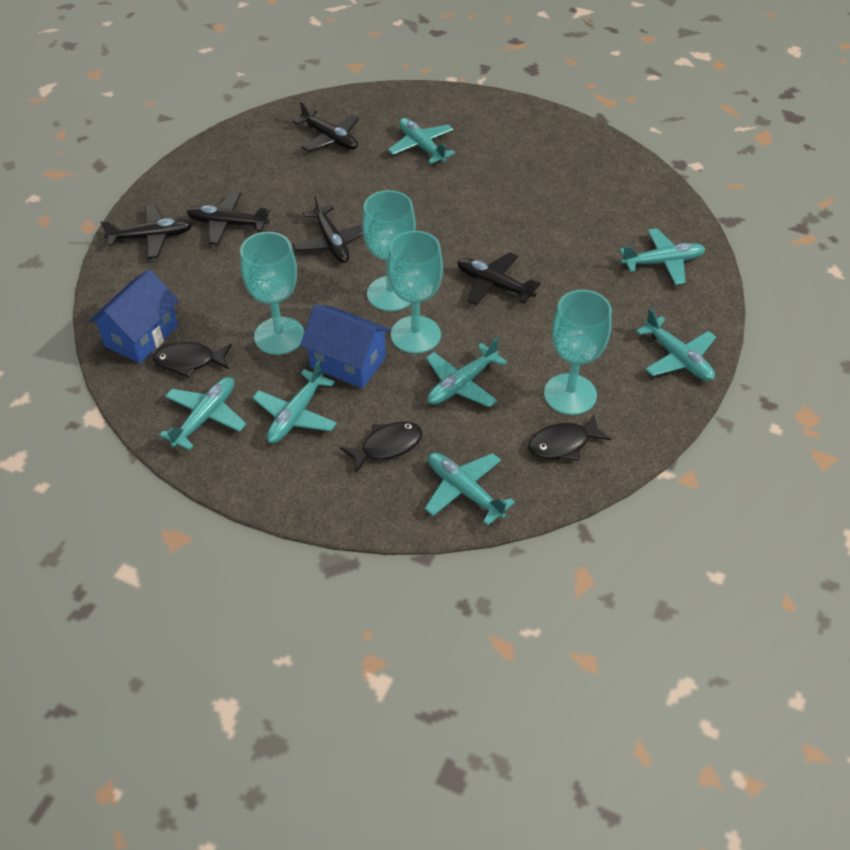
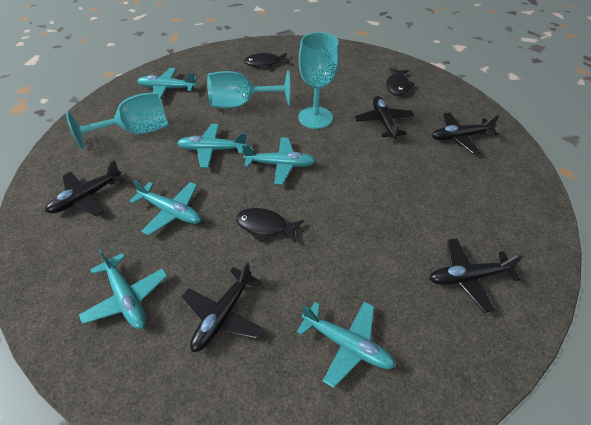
blue house: [89,269,179,363] [300,304,391,389] = 2 -> none = 0
turquoise goblet: [240,232,304,355] [362,190,416,311] [387,231,443,354] [544,290,612,415] = 4 -> [66,92,169,150] [207,70,291,108] [298,32,339,129] = 3
turquoise plane: [159,377,246,450] [252,360,337,443] [388,118,455,164] [424,453,515,526] [426,337,507,407] [620,228,706,285] [636,308,716,381] = 7 -> [79,249,168,329] [130,179,201,235] [138,68,197,99] [177,124,247,168] [242,137,316,185] [297,302,396,388] = 6

